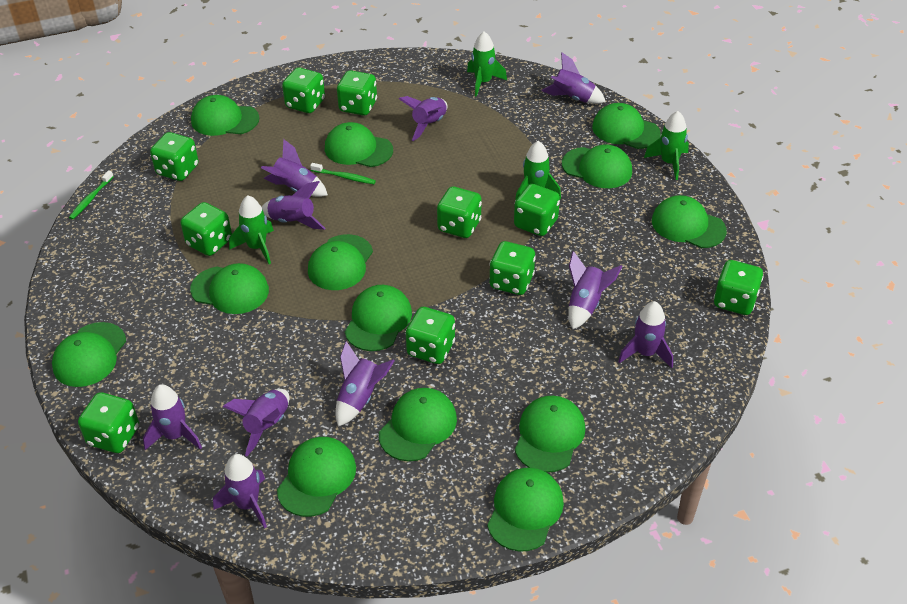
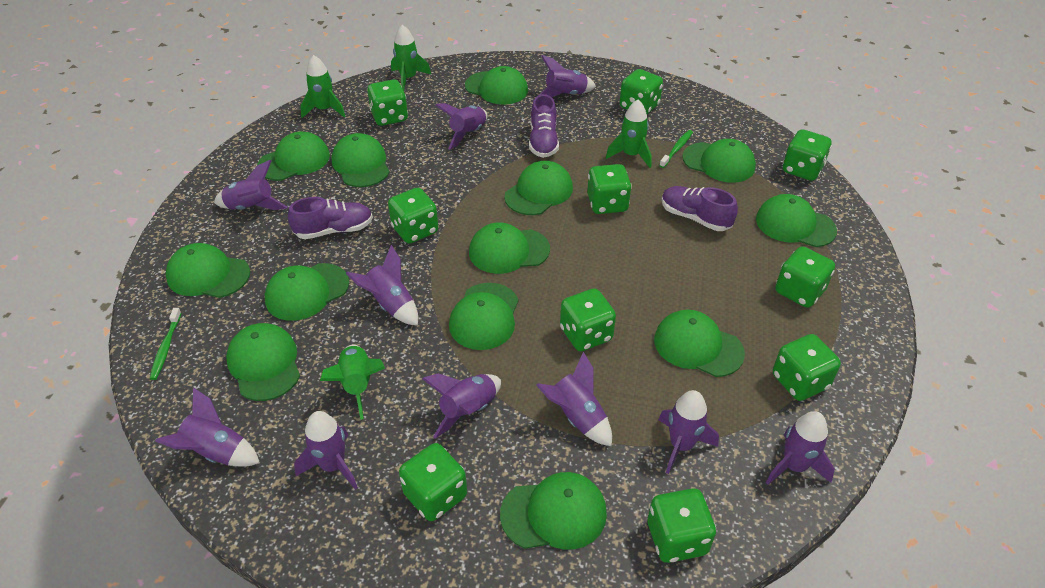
purple shoe: none = 0 -> [288,197,373,239] [529,94,559,158] [661,186,738,231] = 3

